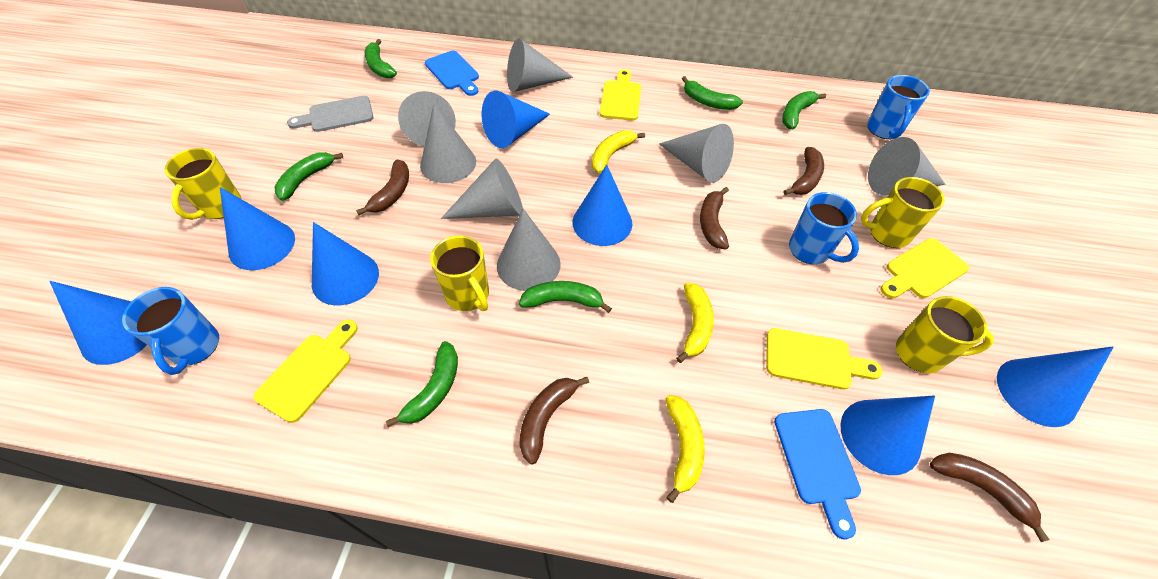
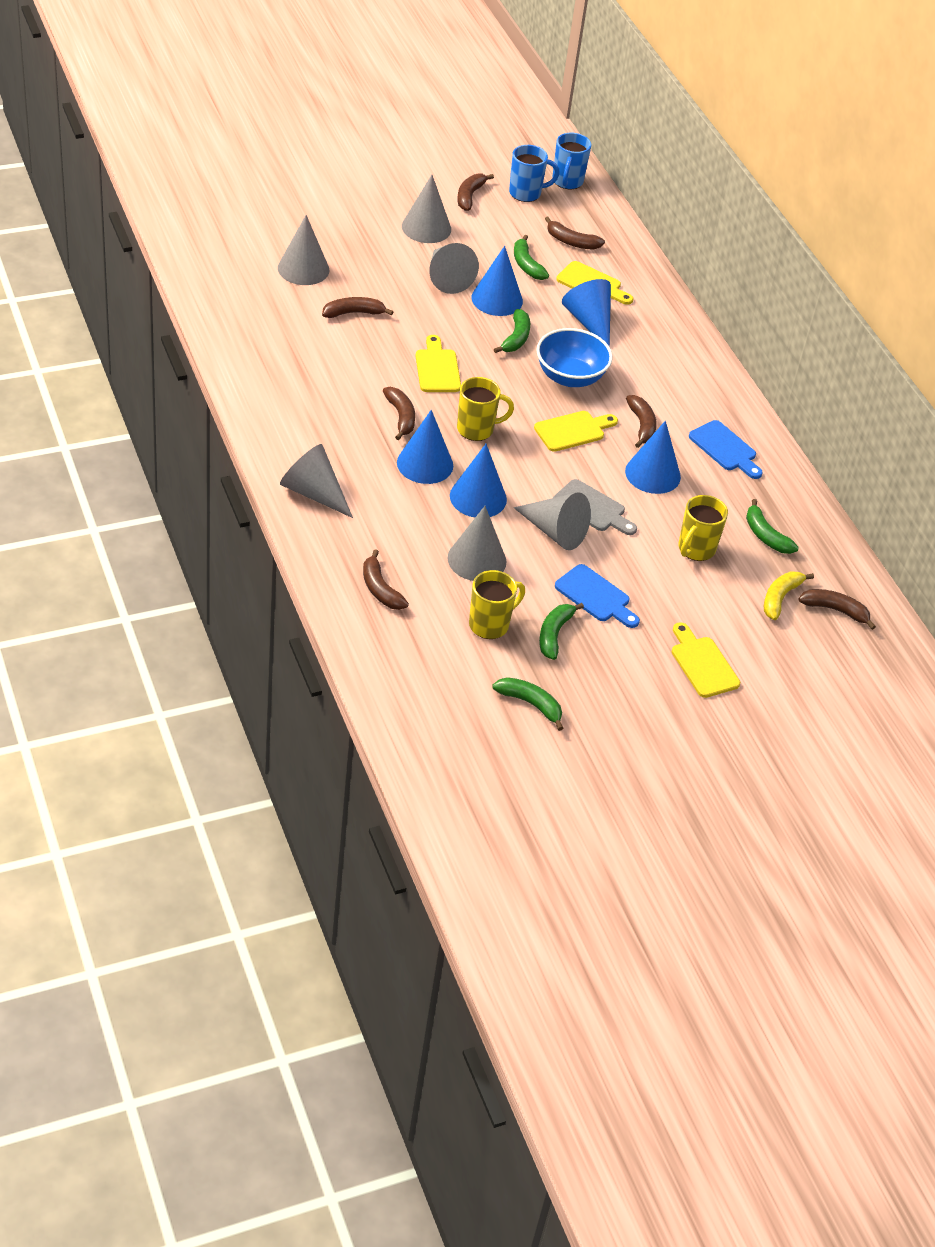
blue bowl: none = 0 -> [537,328,613,387] = 1
blue cone: [49,281,147,365] [220,187,295,270] [312,222,379,305] [481,91,550,148] [573,164,632,246] [840,395,935,475] [997,346,1114,427] = 7 -> [397,410,453,484] [450,444,507,517] [472,246,523,316] [562,279,611,347] [625,421,681,494] = 5
blue mug: [122,287,219,375] [789,192,859,264] [867,75,930,139] = 3 -> [509,145,559,202] [552,133,591,189] = 2
brown banana: [356,160,409,215] [519,377,589,464] [700,187,729,250] [783,147,824,195] [930,453,1049,542] = 5 -> [322,297,393,318] [363,549,409,610] [383,387,415,440] [457,174,494,211] [545,217,605,250] [626,395,657,448] [798,589,876,630] = 7
green banana: [275,152,343,201] [365,39,397,78] [386,341,458,427] [519,281,612,313] [682,76,743,110] [782,91,826,129] = 6 -> [492,677,563,731] [494,309,530,353] [514,235,549,280] [539,603,584,660] [746,499,799,554] = 5
grey cone: [398,91,456,147] [420,104,476,183] [441,159,523,219] [497,209,561,291] [507,38,573,92] [659,124,734,183] [868,137,946,195] = 7 -> [278,215,329,285] [280,444,353,518] [402,175,451,243] [429,243,479,294] [448,506,506,581] [514,492,591,550] = 6
yellow banana: [592,130,645,173] [666,395,705,503] [676,282,714,363] = 3 -> [764,572,814,620] = 1
yellow mug: [165,148,242,220] [430,236,489,311] [861,177,945,248] [896,296,994,374] = 4 -> [457,377,514,441] [469,570,525,639] [678,495,728,561] = 3

